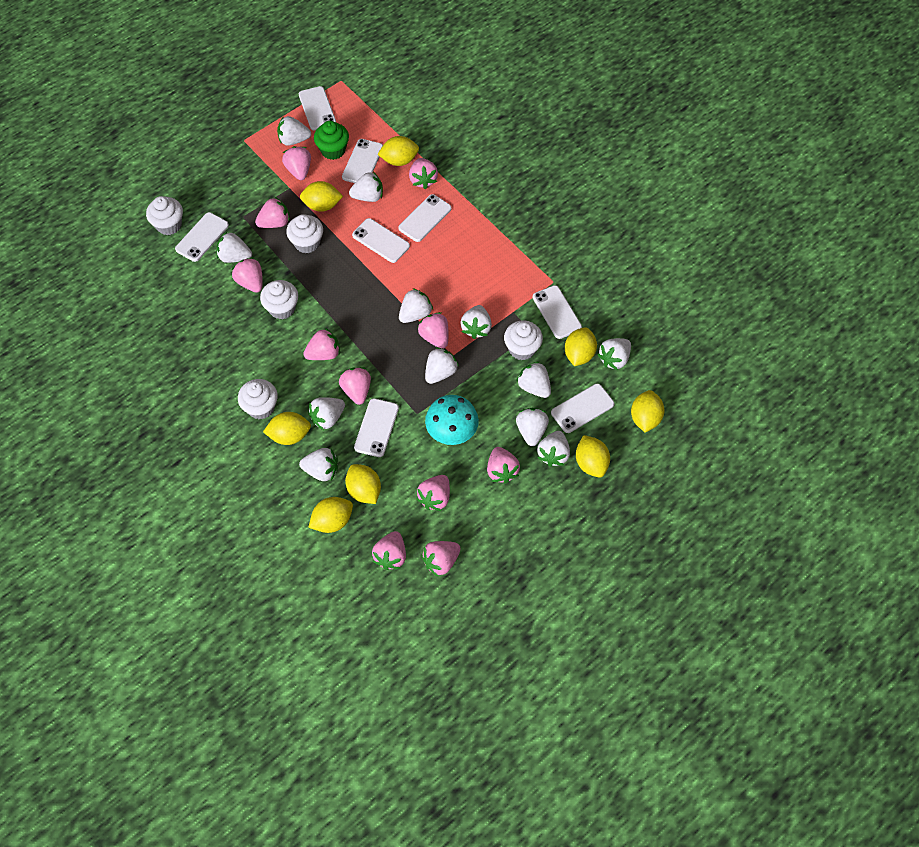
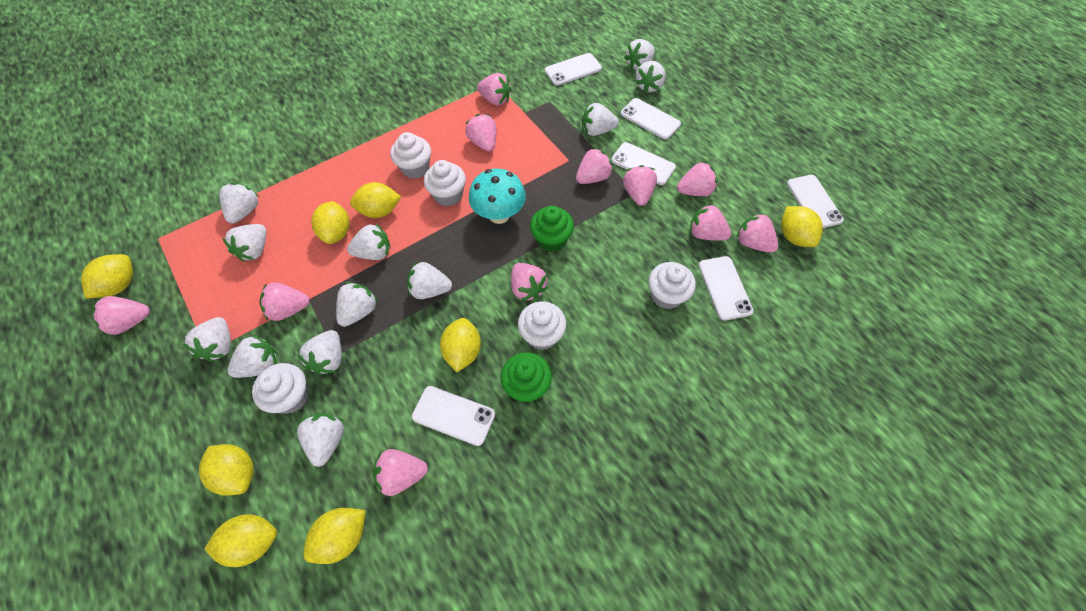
green cupcake: [314,121,349,160] = 1 -> [501,352,552,403] [530,206,574,252] = 2
white phone: [175,212,229,262] [299,86,336,131] [342,139,383,183] [352,218,410,263] [354,398,399,457] [398,194,452,242] [533,285,582,339] [551,384,614,433] = 8 -> [412,386,495,446] [545,53,602,86] [611,142,676,185] [621,98,681,139] [699,256,754,320] [787,175,844,228] = 6

